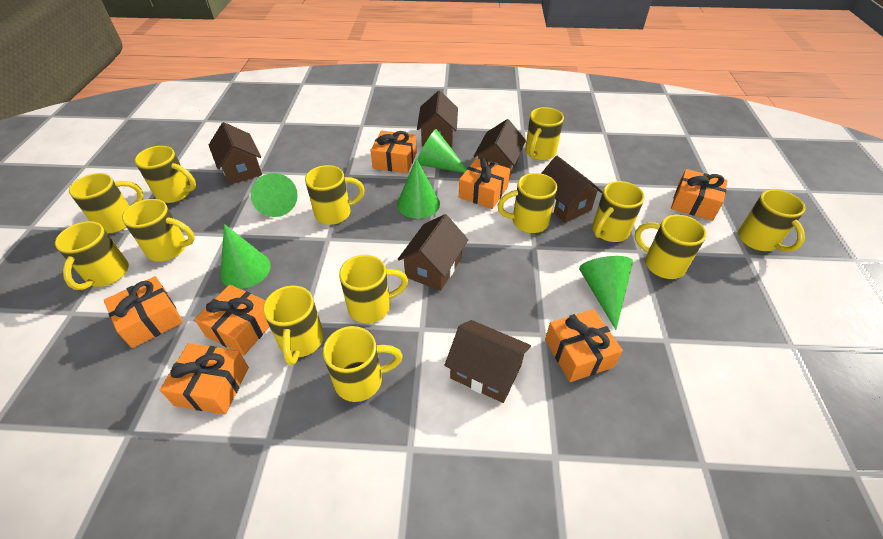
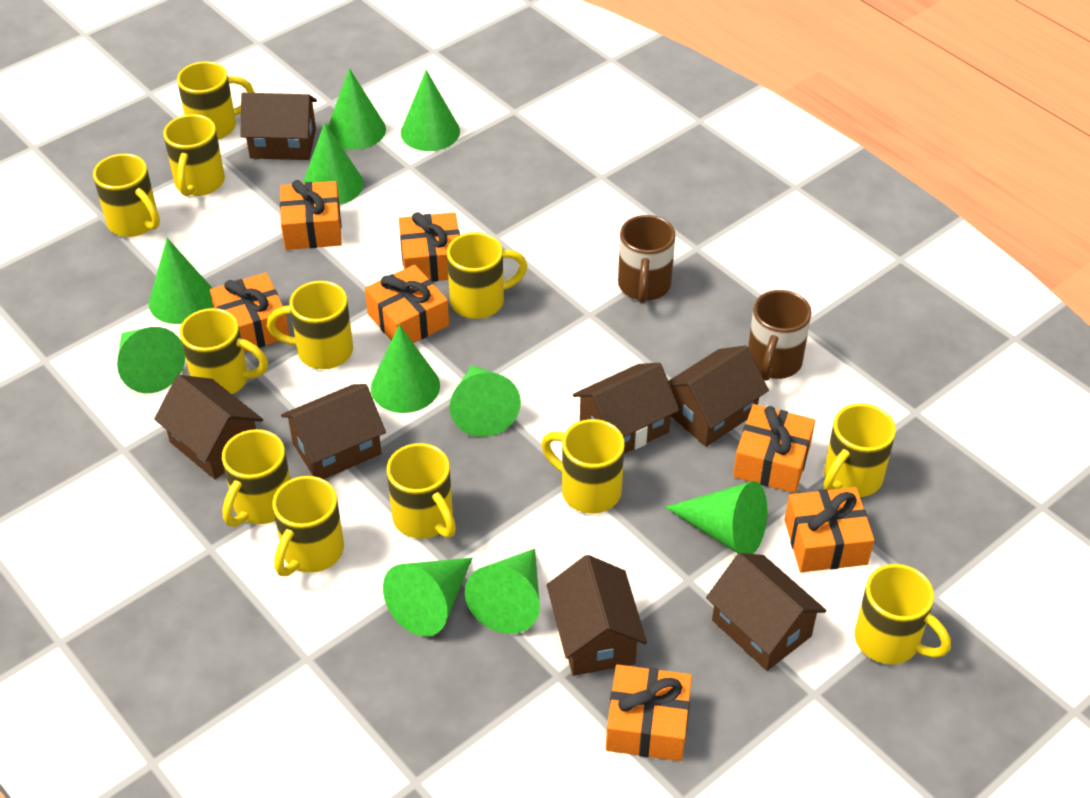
brown house: [209,122,262,185] [398,214,468,291] [417,91,458,147] [444,320,531,403] [473,119,526,179] [541,156,603,223] = 6 -> [154,375,263,479] [240,93,317,160] [281,384,386,479] [547,555,647,676] [573,363,679,454] [668,345,769,447] [706,553,827,671] = 7
brown mug: none = 0 -> [618,215,675,303] [748,290,812,381] = 2
green cone: [220,224,271,289] [250,173,298,217] [397,158,440,219] [417,129,467,173] [579,256,633,330] = 5 -> [117,327,185,393] [149,238,213,324] [303,123,364,205] [328,68,386,150] [371,325,440,413] [383,558,472,636] [401,70,460,151] [449,365,521,437] [465,549,540,634] [665,481,767,554] = 10
yellow mug: [55,221,129,290] [69,173,144,233] [122,199,195,262] [135,146,196,203] [263,286,324,365] [305,165,365,225] [323,326,403,402] [339,255,408,323] [497,173,557,233] [525,107,564,160] [592,181,645,242] [635,214,707,279] [738,189,806,252] = 13 -> [93,154,160,237] [163,114,225,196] [177,61,254,140] [179,308,268,394] [222,429,290,527] [267,281,353,369] [273,476,344,576] [387,443,456,539] [447,232,527,319] [541,419,625,514] [824,403,896,497] [855,564,951,664] = 12

